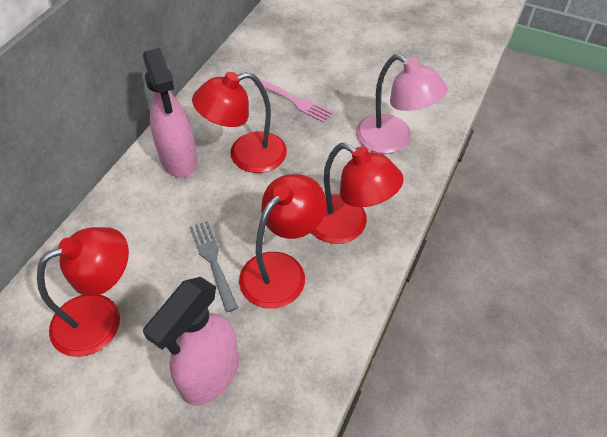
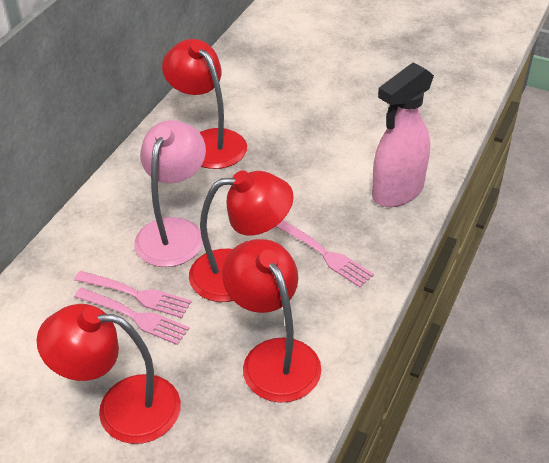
grey fork: [190,221,238,313] = 1 -> none = 0
pink fork: [254,79,333,122] = 1 -> [74,271,192,318] [74,288,190,345] [275,220,374,287] = 3
pink spray bottle: [143,48,197,178] [143,277,239,406] = 2 -> [372,62,434,207] = 1

